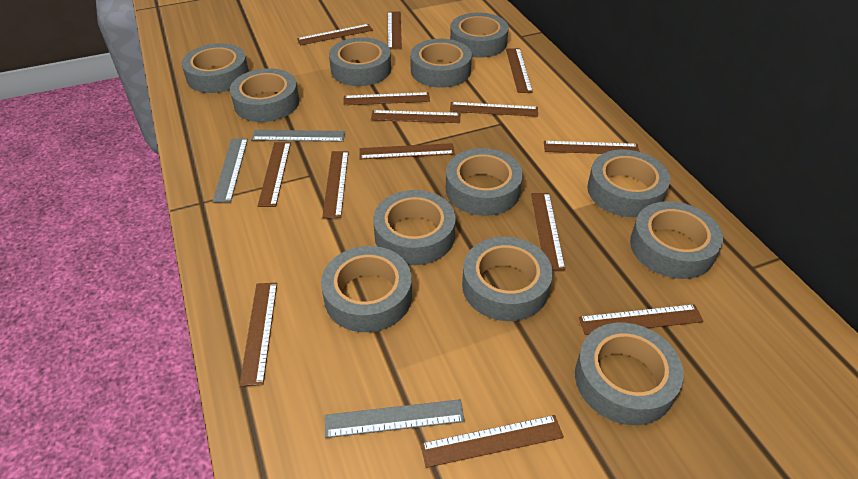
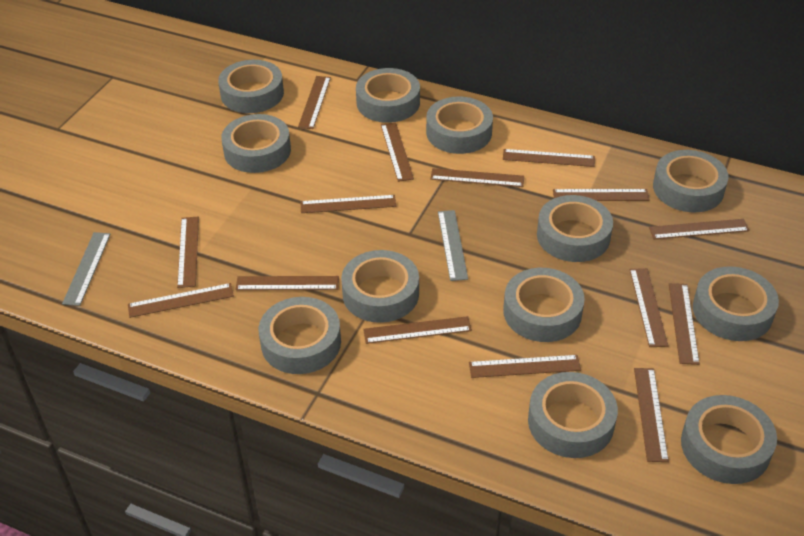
brown ruler: [239,283,277,386] [258,142,291,207] [297,24,373,45] [322,151,349,218] [343,92,430,105] [359,143,455,159] [371,110,460,123] [388,11,402,49] [421,415,564,468] [450,102,538,117] [506,48,533,93] [531,193,565,270] [544,141,640,154] [579,304,704,335] = 14 -> [128,283,234,318] [177,216,199,288] [235,276,339,290] [298,76,331,129] [301,195,396,213] [363,316,472,344] [381,123,414,182] [430,168,524,187] [469,355,581,378] [503,149,595,167] [553,189,650,201] [630,268,668,347] [634,368,669,462] [649,219,750,239] [669,283,700,365] = 15
grey ruler: [212,138,248,203] [251,130,345,142] [325,399,465,438] = 3 -> [62,232,111,306] [438,210,468,281] = 2

